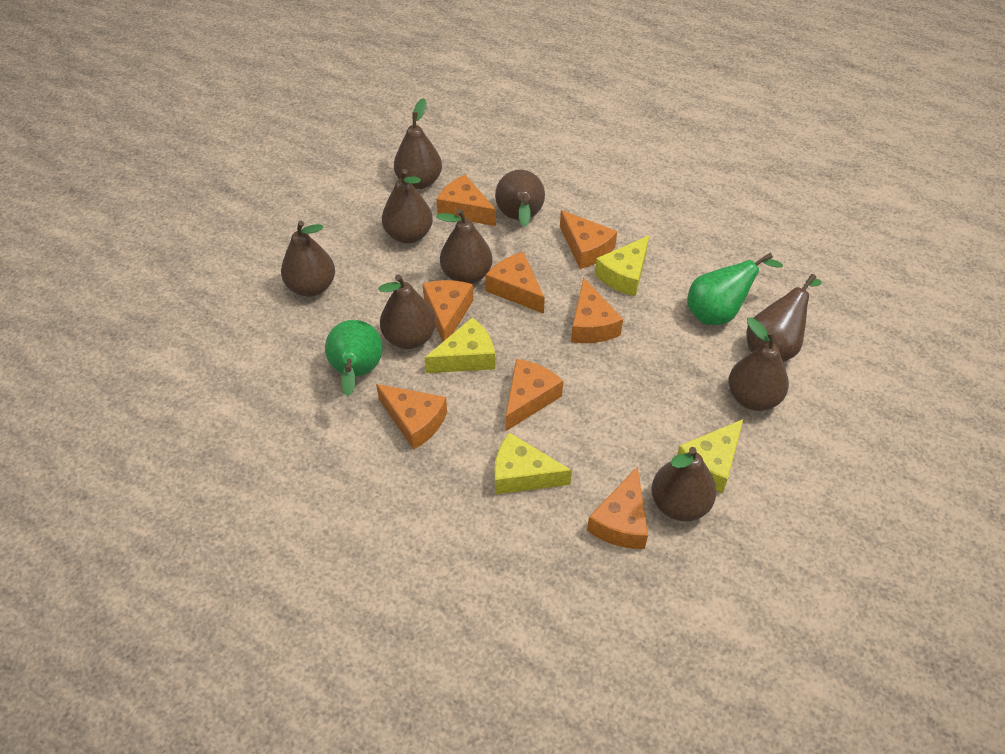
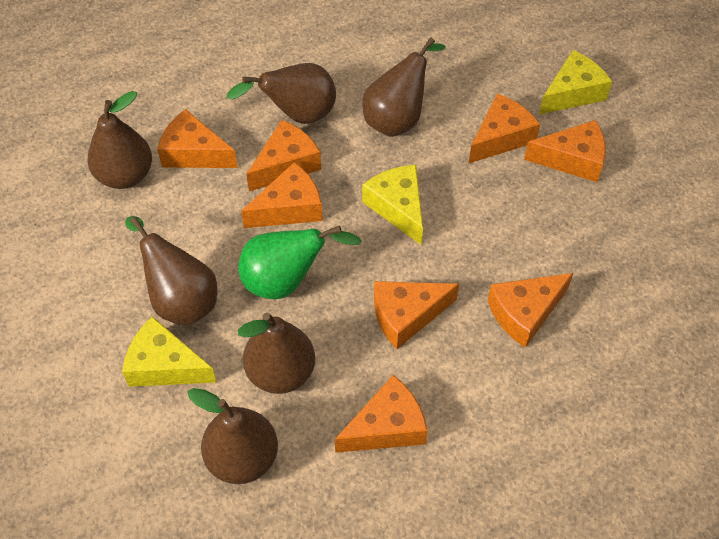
brown pear: [281,221,335,297] [378,274,436,349] [382,169,433,243] [394,98,442,189] [436,209,492,284] [495,170,545,227] [651,447,716,521] [728,318,789,411] [747,274,822,362] = 9 -> [87,91,152,189] [125,216,217,326] [187,388,278,484] [226,63,336,124] [238,312,315,394] [362,37,446,137] = 6
green pear: [325,320,383,396] [687,253,783,325] = 2 -> [238,225,362,299] = 1
yellow cheese: [424,318,495,373] [495,432,572,494] [595,235,649,296] [677,419,743,493] = 4 -> [122,316,217,387] [362,165,423,245] [539,50,612,114] = 3

